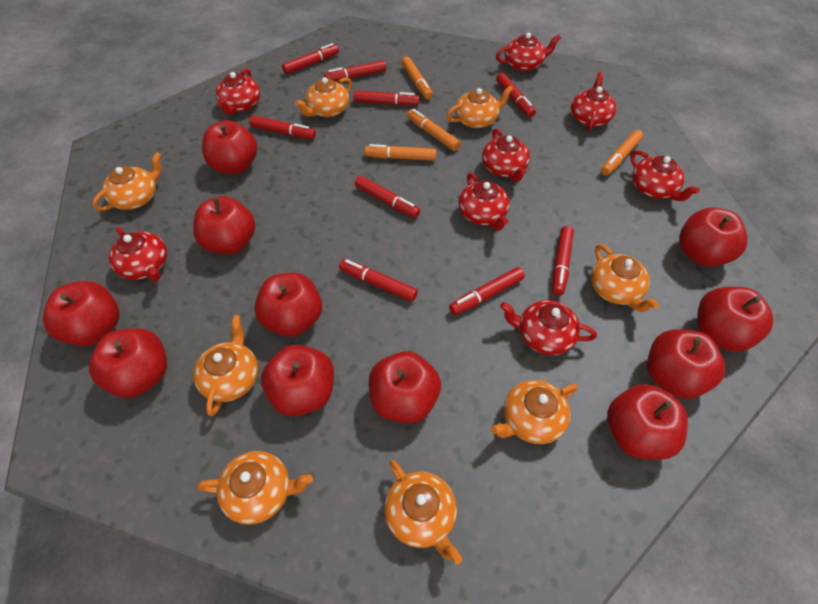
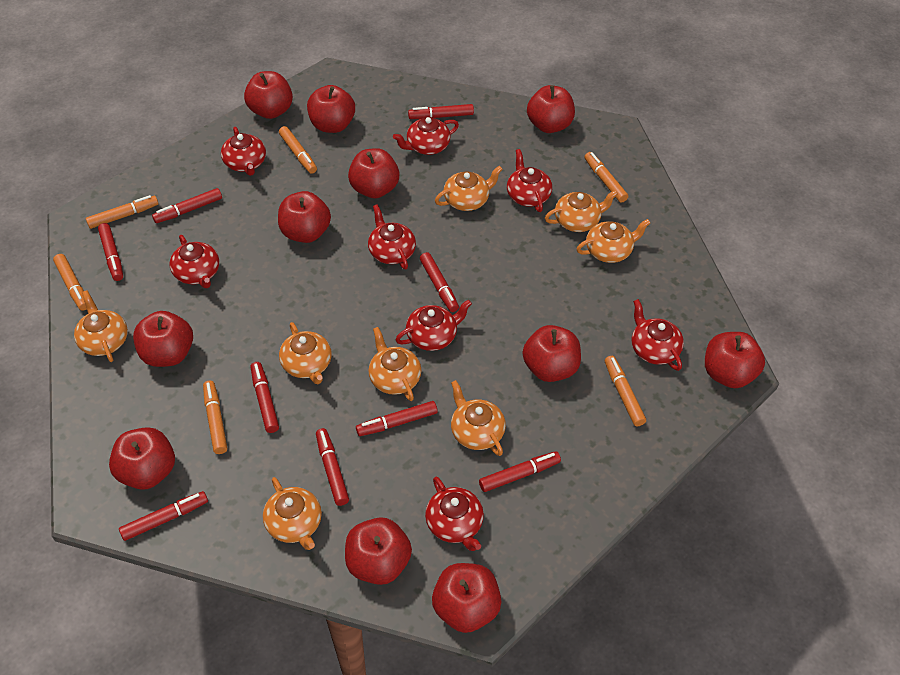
orange marker: [364,144,436,161] [401,57,433,100] [407,109,461,151] [601,130,643,176] = 4 -> [53,254,87,311] [86,195,158,229] [203,381,227,454] [279,126,317,174] [584,152,628,203] [605,356,646,426] = 6

